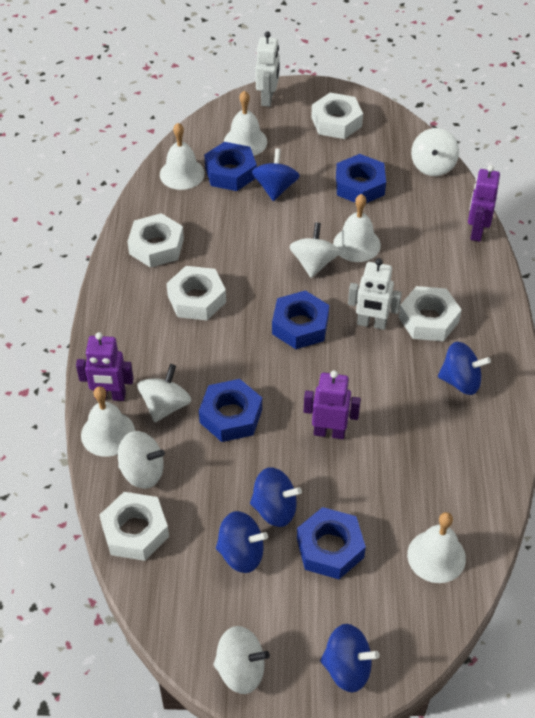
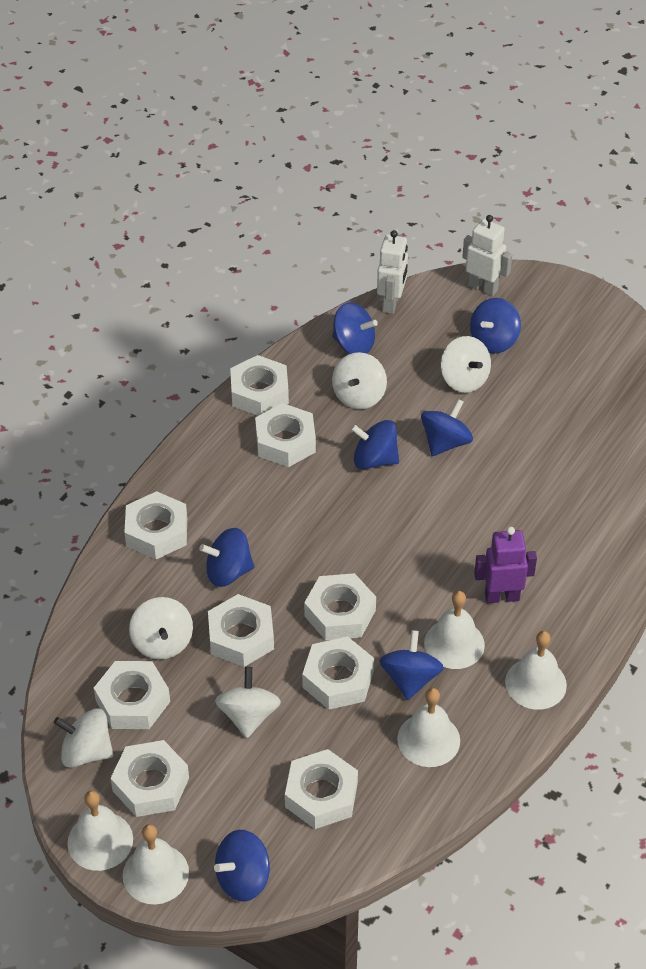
blue nut: [199,379,262,442] [204,142,257,191] [272,290,329,349] [297,507,366,579] [336,154,386,203] = 5 -> none = 0
blue spinning top: [216,511,268,573] [250,467,302,527] [252,148,300,201] [320,624,380,692] [438,342,491,395] = 5 -> [199,528,254,587] [214,830,270,902] [332,302,378,354] [350,420,399,469] [379,630,444,700] [421,399,473,456] [470,298,521,353] = 7
purple robot: [76,332,134,401] [304,370,361,439] [468,165,500,242] = 3 -> [474,527,537,603] = 1
white nut: [99,492,169,561] [127,213,184,268] [166,266,226,320] [311,93,363,139] [399,286,462,341] = 5 -> [94,661,170,729] [110,740,189,817] [124,491,187,559] [208,594,274,667] [230,355,289,416] [255,403,316,467] [285,749,358,829] [302,636,374,710] [304,573,376,640] = 9

